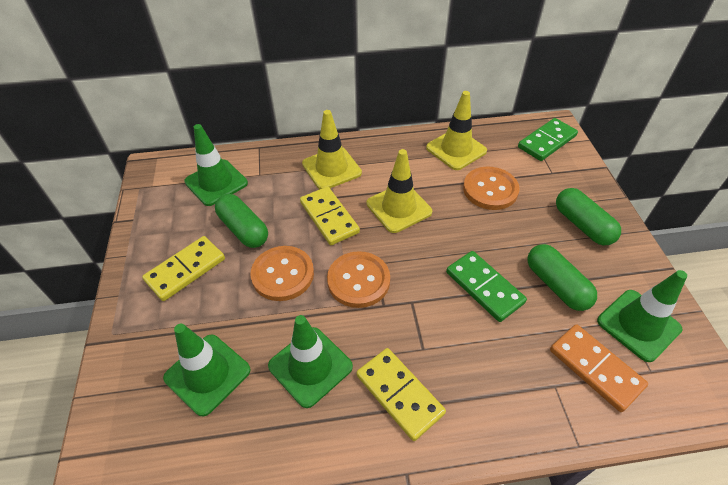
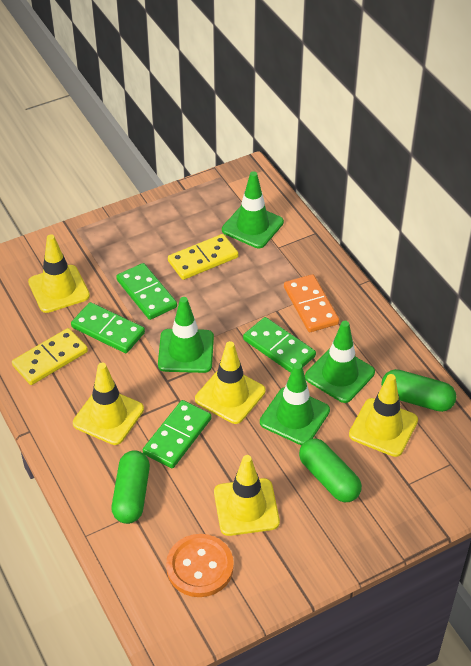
green domino: [446,251,527,322] [518,118,578,161] = 2 -> [71,302,145,353] [116,263,177,320] [143,400,211,468] [243,317,316,373] = 4
orange button: [251,246,314,301] [327,251,390,308] [463,167,520,210] = 3 -> [166,534,234,597] = 1
yellow domino: [142,236,225,301] [300,187,360,245] [356,348,446,441] = 3 -> [12,328,88,385] [168,234,238,280] = 2
yellow traffic cone: [302,110,362,189] [367,149,432,233] [426,91,487,170] = 3 -> [28,234,90,313] [73,363,144,445] [195,341,265,424] [214,455,280,536] [349,374,418,457] = 5

